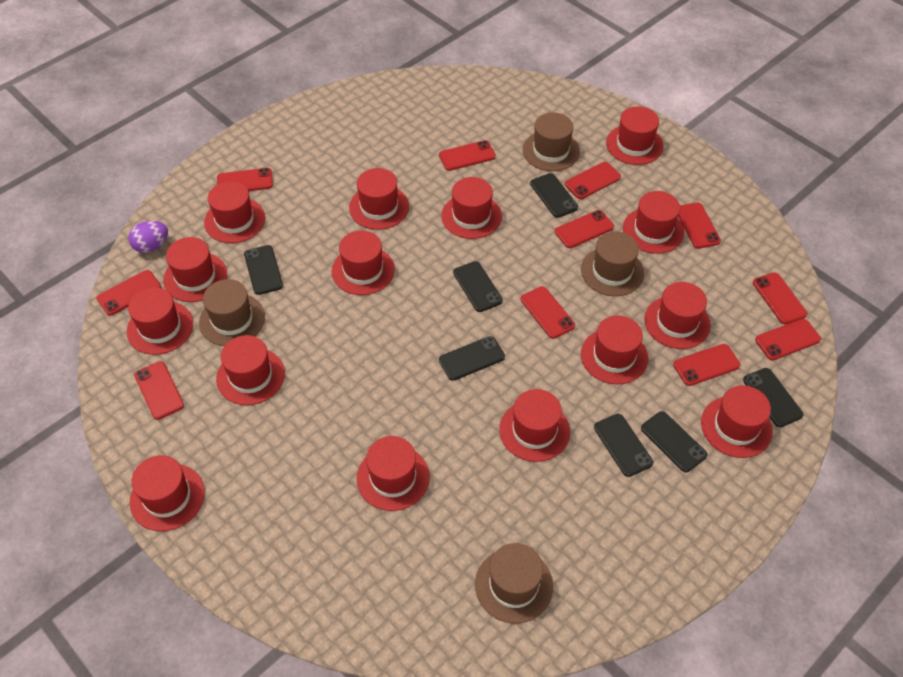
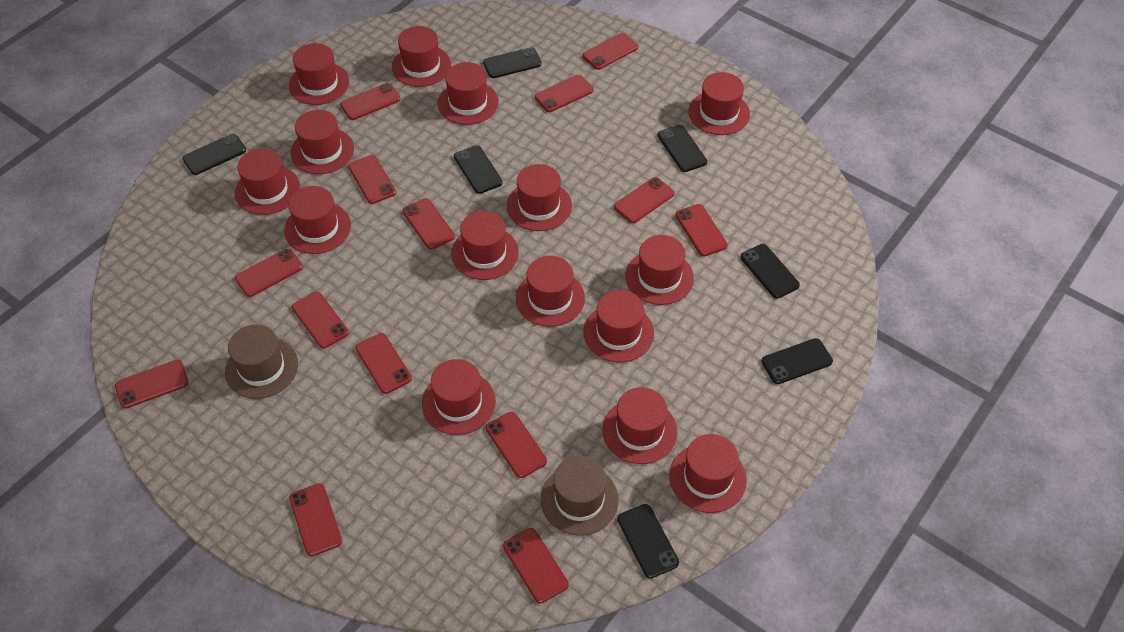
brown hat: [199,279,265,346] [475,543,553,624] [523,113,580,171] [581,232,644,296] = 4 -> [225,325,298,399] [541,456,619,536] = 2
purple egg: [129,221,168,253] = 1 -> none = 0
red phone: [96,270,161,316] [134,361,184,420] [217,168,273,191] [439,140,496,171] [521,286,575,339] [555,210,614,248] [565,162,621,199] [673,344,741,386] [678,202,721,249] [753,272,807,324] [755,319,821,360] = 11 -> [115,360,189,409] [235,248,303,297] [289,483,342,556] [292,292,349,349] [340,83,400,120] [348,155,396,204] [355,333,412,394] [402,198,455,250] [486,412,547,478] [503,528,569,603] [535,75,593,112] [582,33,638,70] [614,177,674,223] [675,204,728,256] = 14

